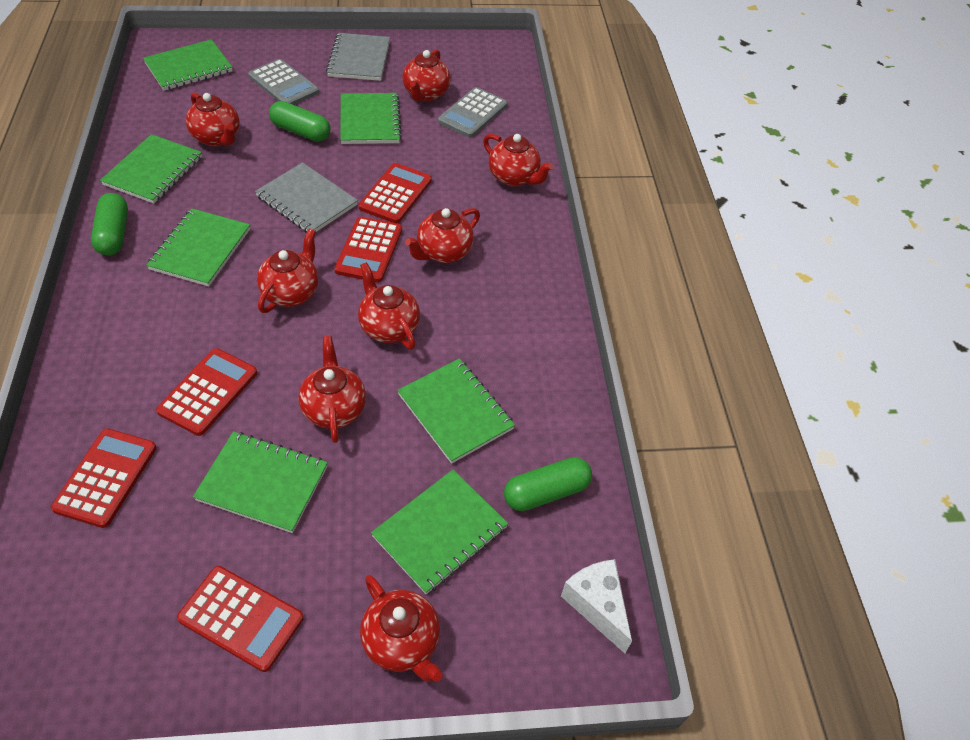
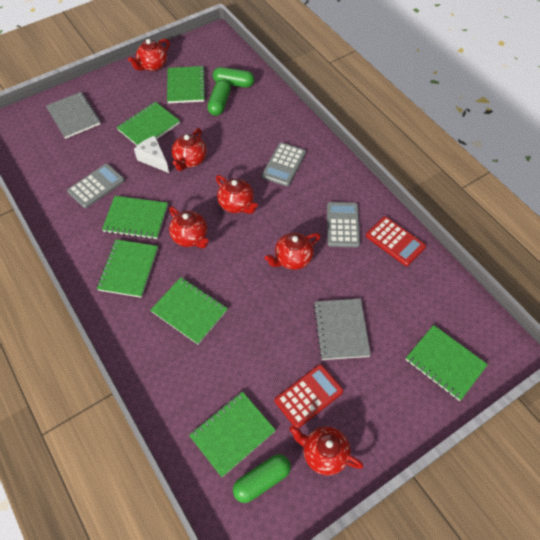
grey calculator: [248,59,319,105] [438,87,507,138] = 2 -> [67,164,125,208] [262,142,306,186] [327,202,360,247] = 3
red calculator: [51,428,157,528] [156,348,257,436] [177,566,304,672] [334,217,402,283] [359,163,432,223] = 5 -> [275,364,343,428] [366,216,426,266] = 2
red teapot: [186,93,240,146] [257,228,318,313] [298,336,366,443] [358,262,420,349] [360,575,442,682] [403,49,450,101] [405,208,480,263] [483,134,553,187] = 8 -> [128,39,170,71] [169,207,209,248] [172,128,207,171] [216,175,258,214] [265,233,321,270] [289,425,364,475] = 6

